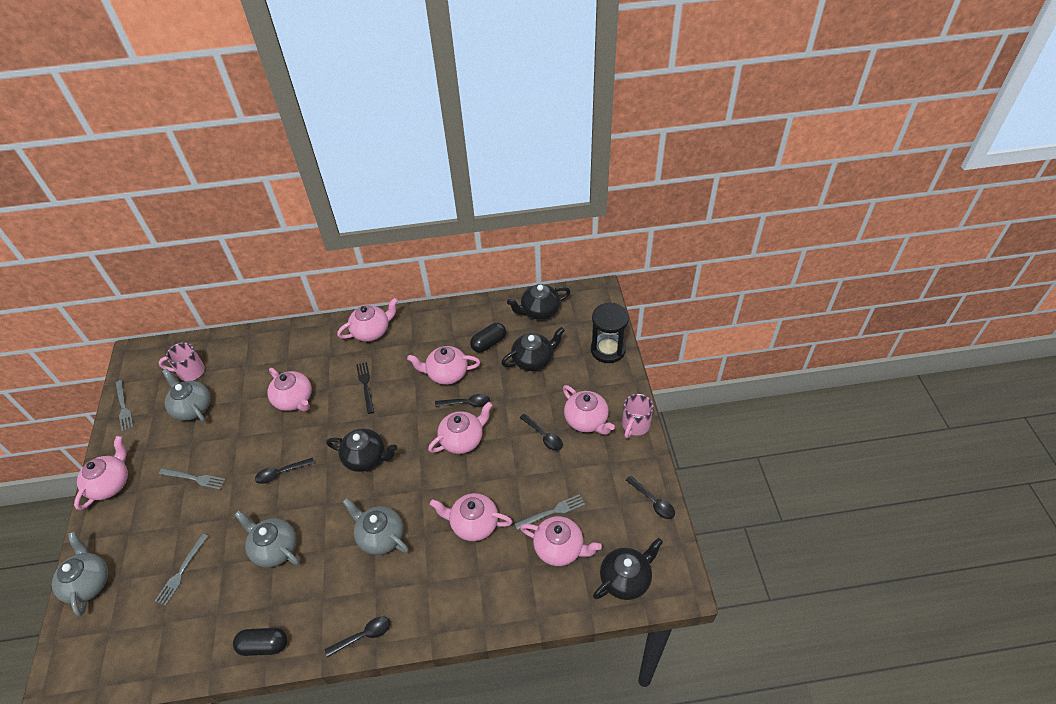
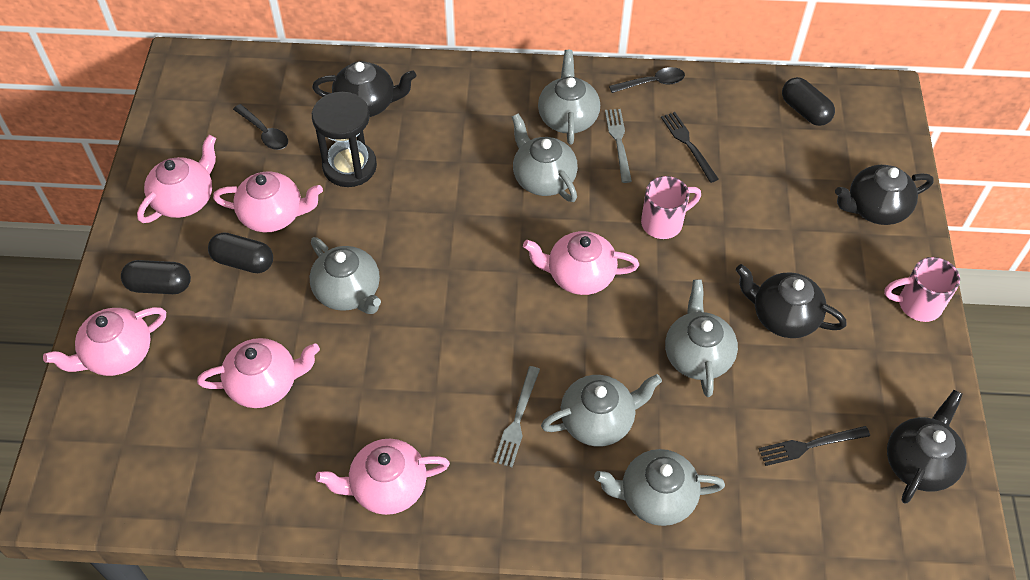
black capsule: [233,628,287,656] [470,323,506,352] = 2 -> [121,260,191,294] [208,232,273,273] [782,77,835,126] = 3
black fork: [356,362,374,414] = 1 -> [661,112,719,183] [759,426,870,466] = 2
black spoon: [255,458,314,484] [325,617,390,657] [435,394,490,407] [519,413,563,451] [626,476,675,519] = 5 -> [233,104,288,150] [609,67,685,93] = 2
grey fork: [116,380,134,431] [155,534,208,606] [159,468,226,490] [515,494,585,530] = 4 -> [494,366,540,467] [605,109,632,183] = 2
grey teapot: [52,531,108,616] [162,369,211,422] [235,511,299,568] [343,498,409,555] = 4 -> [310,237,381,314] [512,113,578,202] [538,50,600,145] [541,374,662,447] [594,449,725,526] [665,280,738,397] = 6
pink teapot: [74,436,128,510] [268,368,312,411] [337,298,398,341] [407,346,480,385] [428,402,492,454] [430,493,513,541] [520,516,602,566] [563,385,615,435] = 8 -> [43,307,166,376] [137,135,216,223] [197,338,320,408] [213,171,323,233] [316,439,450,515] [523,231,639,295] = 6

